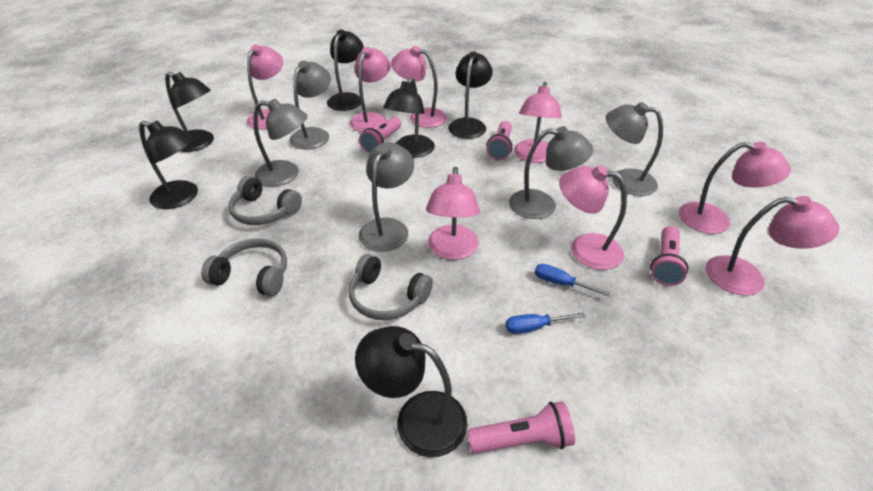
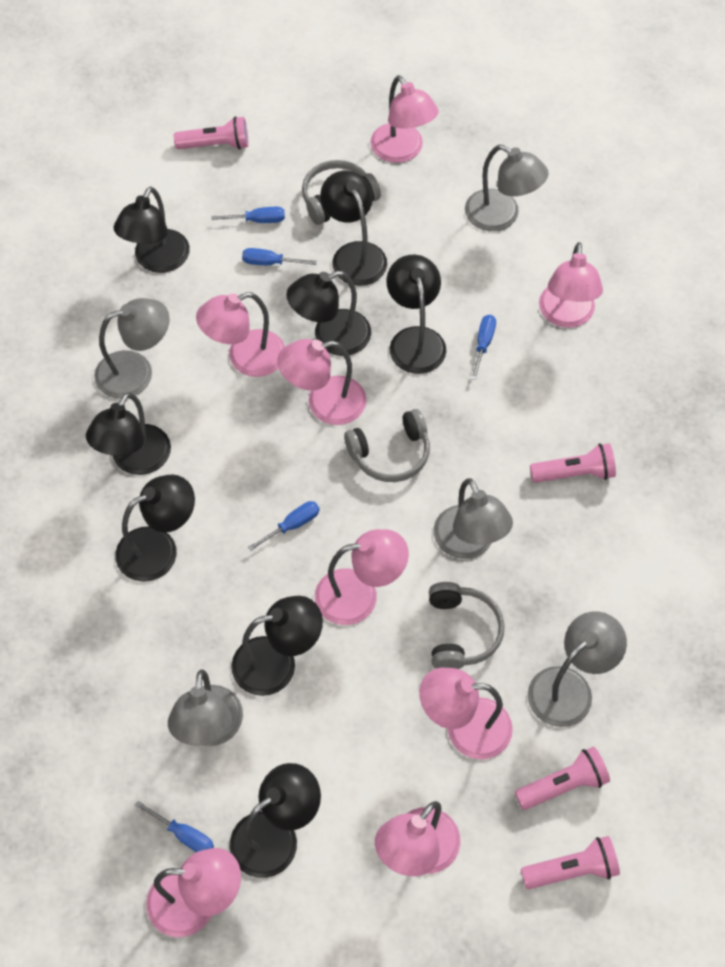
black lamp: [139,121,198,209] [165,72,214,152] [327,29,364,111] [355,326,467,457] [383,77,435,158] [448,52,493,139] = 6 -> [86,393,171,475] [114,187,190,273] [115,474,195,582] [230,763,321,878] [231,596,323,696] [286,271,371,356] [320,171,387,286] [386,255,446,374] = 8
blue screwdriver: [506,313,585,334] [535,264,610,296] = 2 -> [135,801,214,852] [211,207,285,223] [242,248,317,265] [248,501,320,551] [471,315,496,380] = 5

